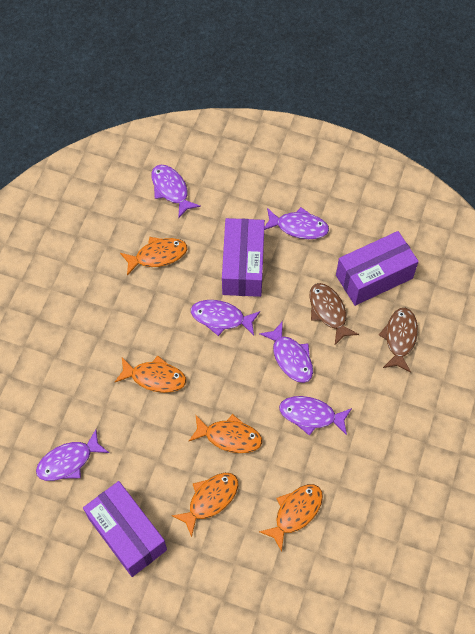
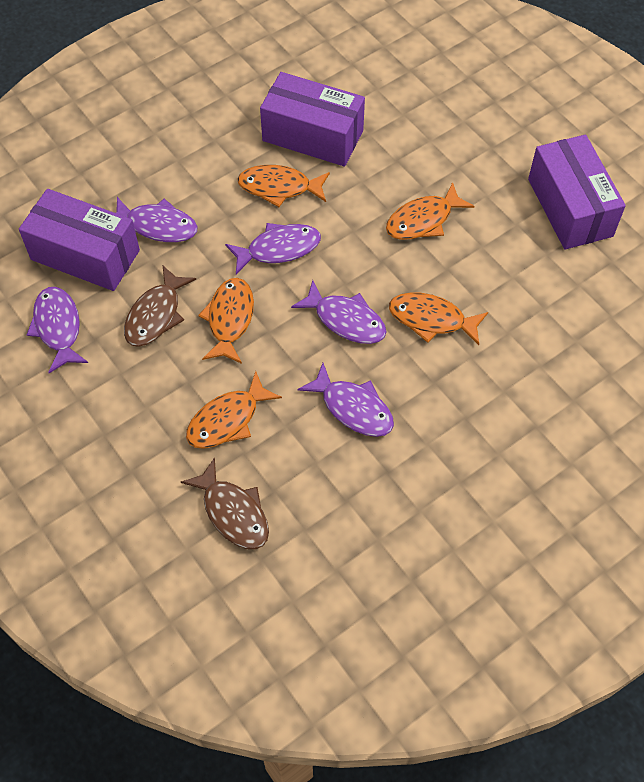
purple fish: [36,430,109,481] [151,165,201,218] [191,300,260,336] [259,321,313,383] [264,207,329,239] [279,396,352,436] = 6 -> [27,287,88,373] [116,197,198,242] [225,223,321,274] [291,280,386,344] [298,363,394,437] = 5

